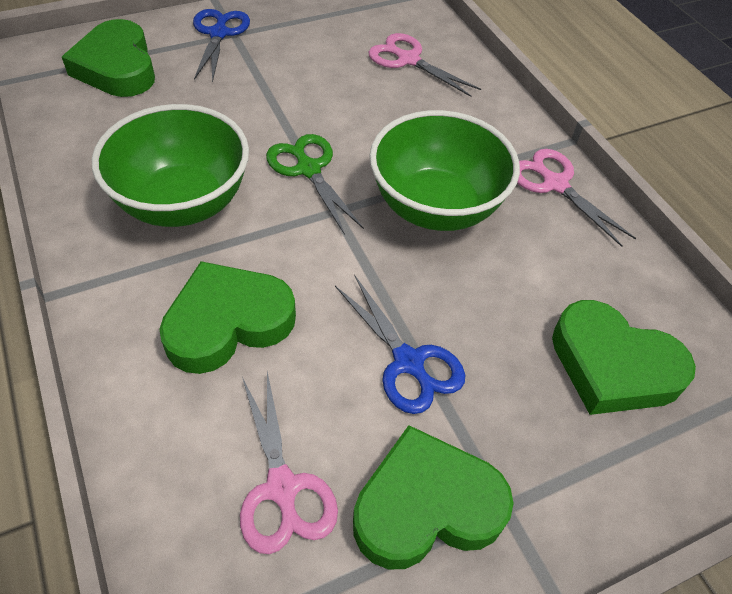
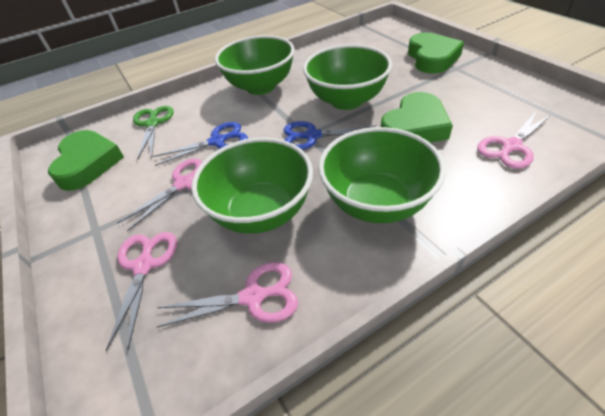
green bowl: [92,104,249,227] [369,110,520,231] = 2 -> [191,137,313,234] [215,35,295,95] [303,44,392,110] [318,127,446,223] = 4
green heart: [62,19,155,97] [159,261,296,374] [353,425,514,569] [552,300,696,415] = 4 -> [48,130,124,191] [381,92,453,143] [408,32,464,73] = 3
pink scissors: [240,372,338,554] [368,33,481,97] [517,149,636,247] = 3 -> [106,232,177,351] [117,158,202,232] [157,262,298,328] [477,112,552,169] = 4

